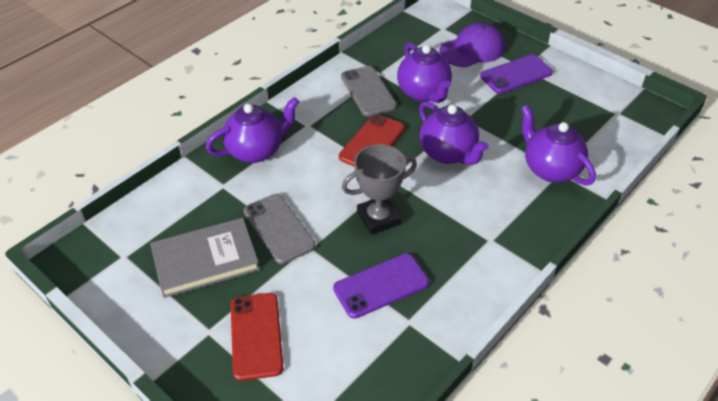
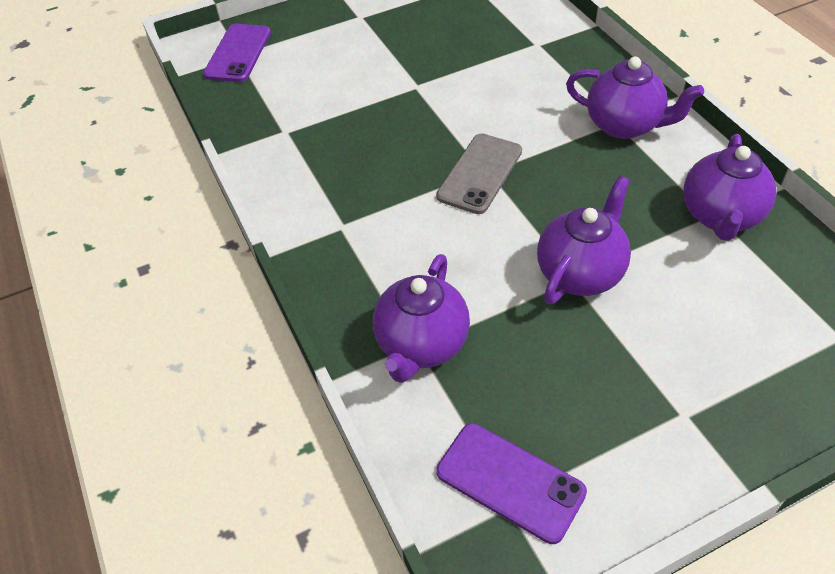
grey book: [150,218,260,298] = 1 -> none = 0
grey phone: [244,194,316,264] [341,66,397,117] = 2 -> [436,133,522,214] = 1
grey trophy: [342,144,417,235] = 1 -> none = 0
purple cap: [439,23,505,67] = 1 -> none = 0
red phone: [231,293,283,381] [339,114,405,166] = 2 -> none = 0

